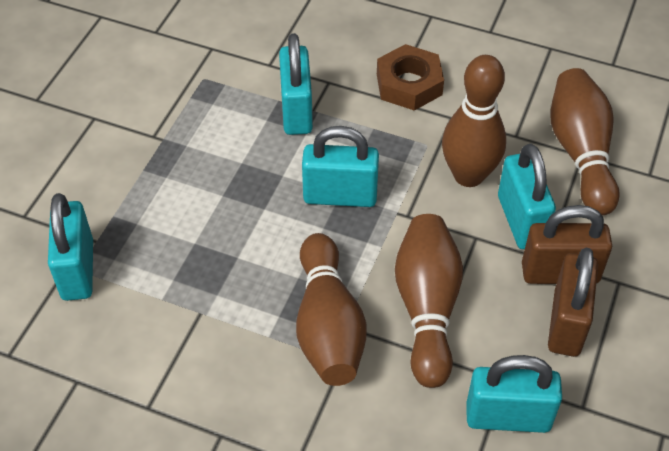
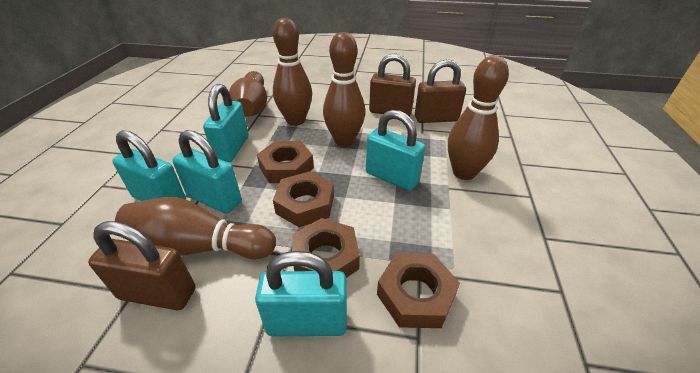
brown bowling pin: [296,233,367,386] [395,214,463,388] [442,55,506,187] [551,68,620,215] = 4 -> [115,197,276,259] [229,71,267,117] [273,18,312,126] [323,32,365,146] [448,56,509,180] = 5
brown nut: [377,44,444,110] = 1 -> [257,141,314,183] [273,171,334,227] [292,218,360,278] [377,253,460,328] = 4
brown padlock: [522,205,612,284] [548,248,598,357] = 2 -> [88,221,195,310] [369,53,416,116] [415,59,466,123] = 3

